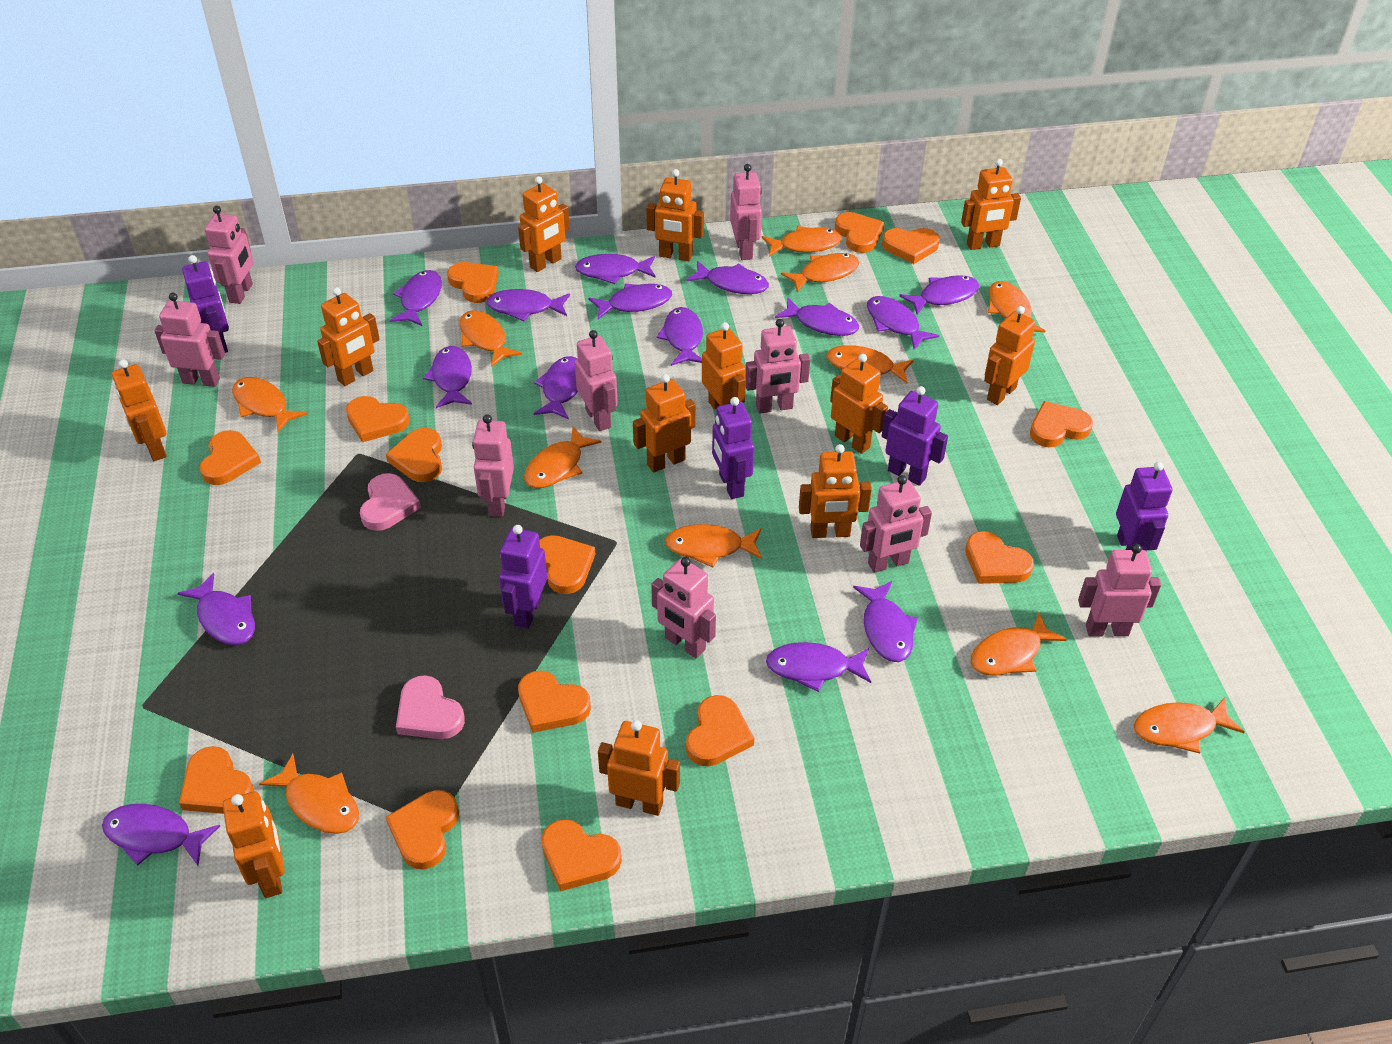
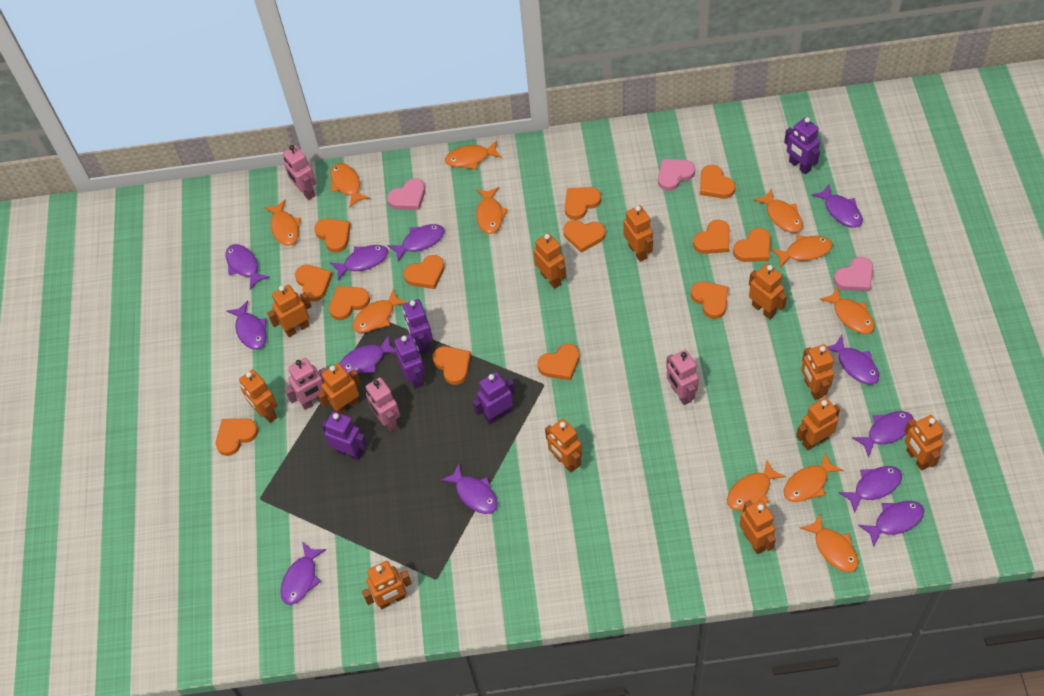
orange heart: [179,746,254,814] [200,430,261,485] [346,396,410,442] [386,428,442,482] [386,790,459,869] [447,262,499,303] [518,671,591,733] [539,535,595,594] [541,819,622,891] [686,695,754,767] [835,212,884,253] [882,228,940,264] [965,531,1034,584] [1030,401,1093,447] = 14 -> [216,418,258,456] [295,265,332,302] [314,218,351,253] [329,286,370,320] [404,255,445,289] [432,346,471,385] [537,344,580,380] [563,220,606,253] [565,187,601,220] [691,281,728,319] [693,220,730,254] [700,165,736,199] [733,228,771,262] = 13
pink heart: [360,473,421,531] [396,675,465,739] = 2 -> [387,178,425,210] [658,159,695,191] [833,257,873,291] = 3
pink robot: [154,293,225,387] [205,206,254,304] [472,414,514,517] [575,330,618,431] [651,557,716,658] [730,164,762,260] [745,319,810,414] [860,475,932,573] [1078,544,1161,636] = 9 -> [283,145,316,200] [285,358,326,410] [366,377,400,432] [666,350,699,405] = 4
purple fish: [102,804,220,866] [177,573,255,645] [390,270,442,326] [423,346,472,408] [486,289,570,321] [534,356,578,419] [575,254,656,284] [589,284,672,319] [657,307,703,366] [686,261,769,294] [766,642,871,692] [775,298,859,336] [853,581,918,662] [867,296,939,350] [900,275,979,315] = 15 -> [226,244,270,290] [226,300,267,350] [281,542,326,605] [330,245,388,281] [340,335,396,375] [387,224,444,262] [441,464,498,514] [811,184,863,228] [827,335,879,385] [838,466,902,513] [852,411,913,457] [858,501,924,547] = 12

